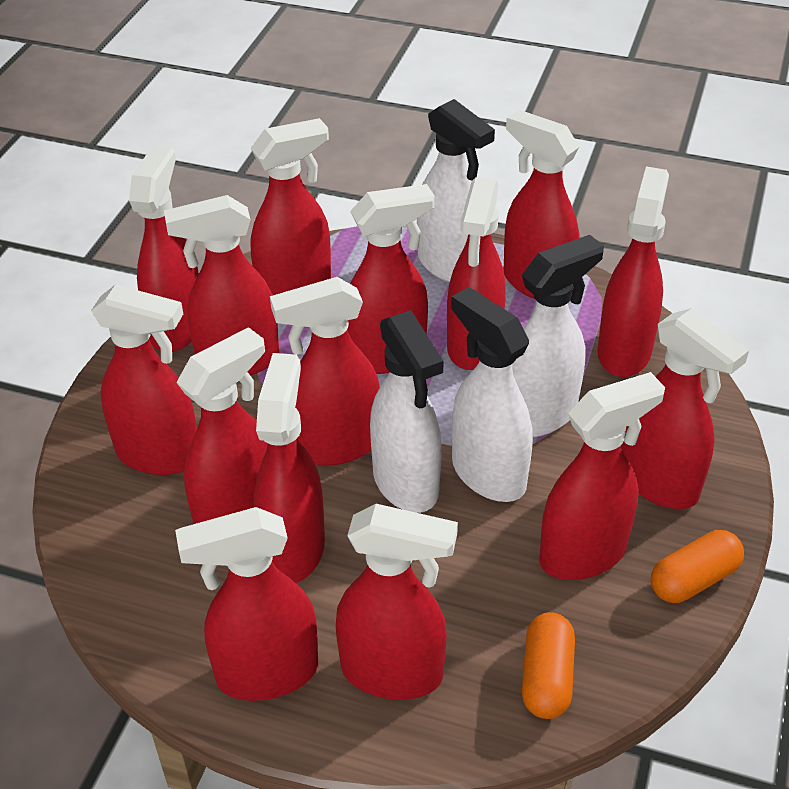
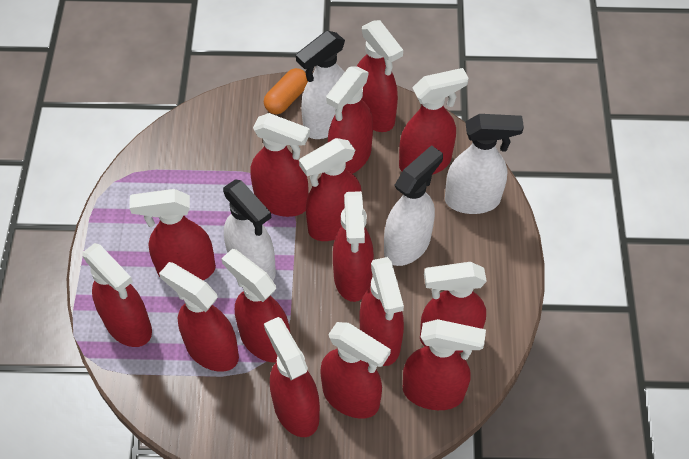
orange capsule: [522,612,575,719] [651,530,744,603] = 2 -> [264,68,308,114] = 1

